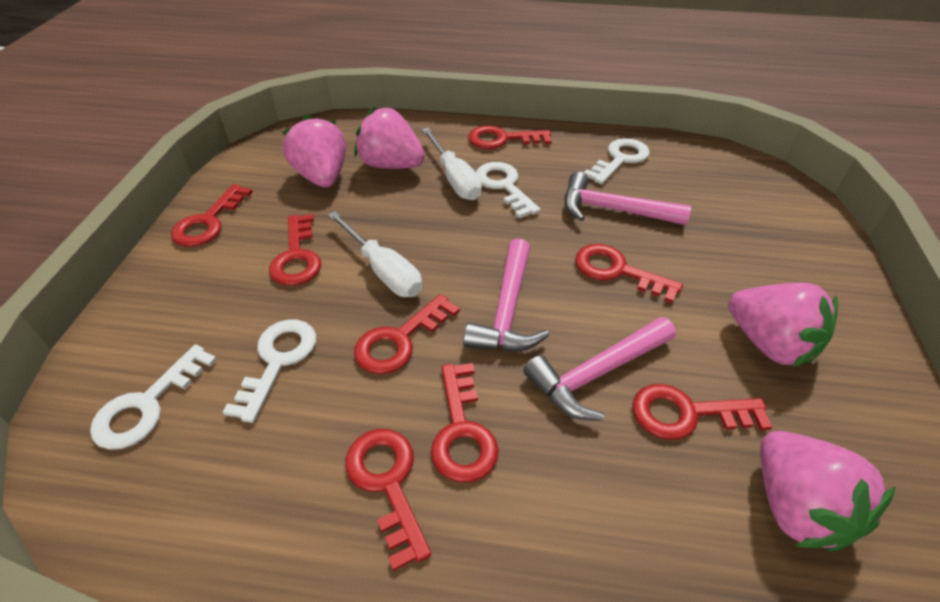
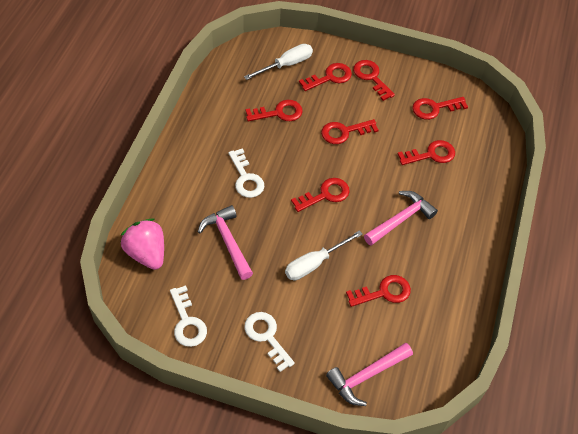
pink strawberry: [282,115,346,187] [354,107,425,169] [728,283,838,367] [760,431,896,552] = 4 -> [120,218,164,270] = 1
white key: [90,344,217,450] [223,320,316,423] [476,162,541,218] [584,138,650,184] = 4 -> [170,285,207,347] [228,148,265,198] [244,312,295,372] = 3

